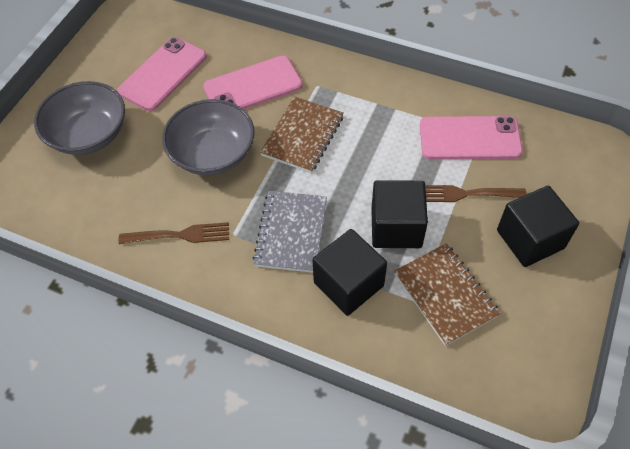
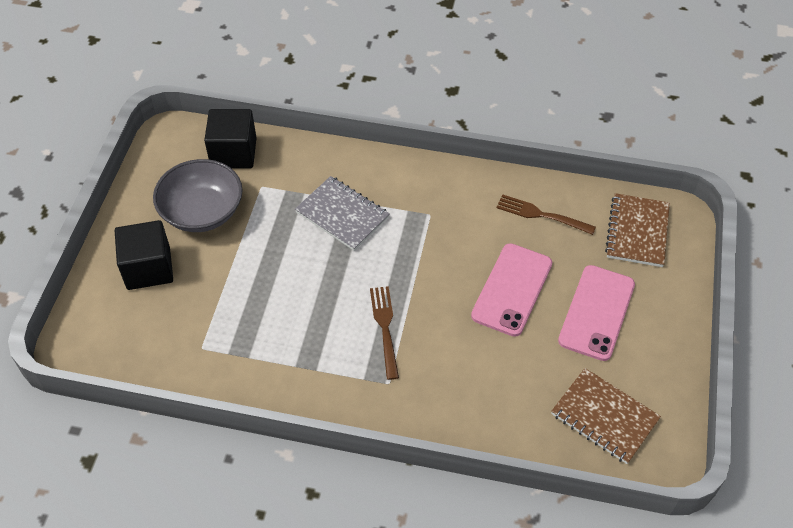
black cube: [313,229,387,316] [371,180,428,248] [497,186,579,267] = 3 -> [115,220,173,290] [204,109,257,169] = 2
grey bowl: [34,81,125,155] [162,99,255,175] = 2 -> [153,159,242,232] = 1
pink phone: [117,37,207,111] [203,56,303,109] [420,116,523,159] = 3 -> [471,243,552,337] [558,265,635,361] = 2

